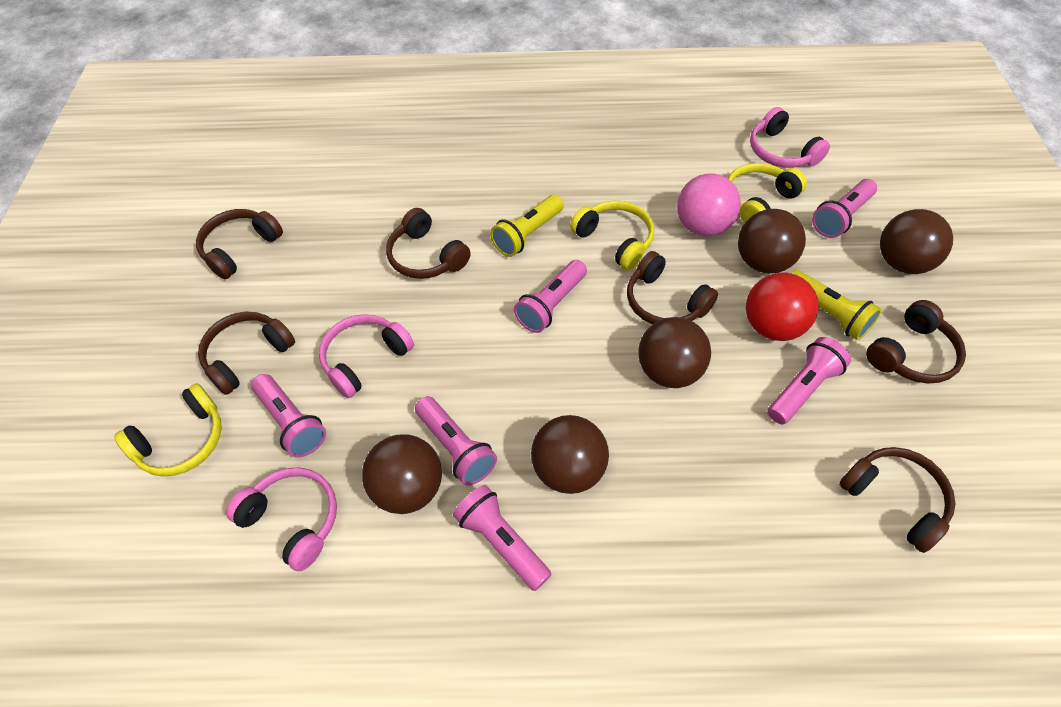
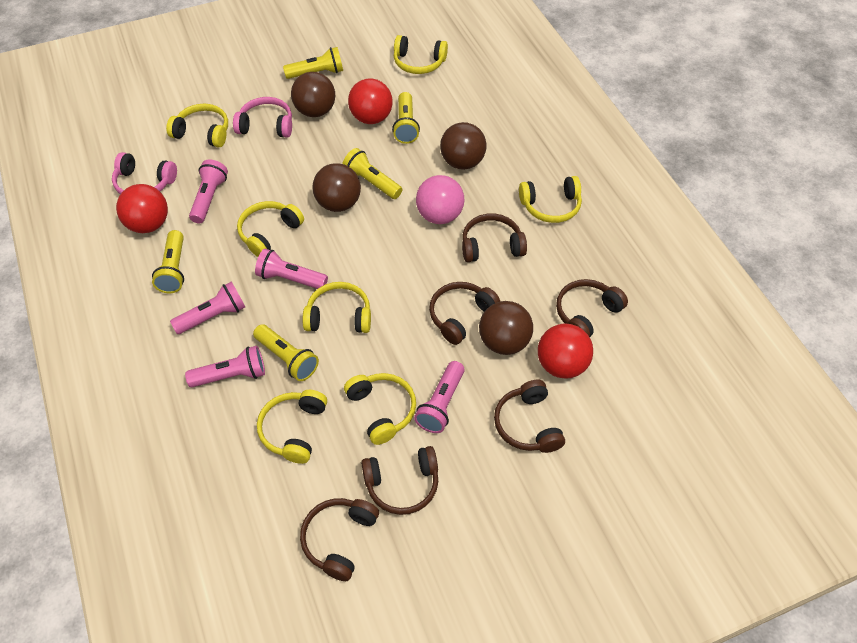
brown ball: [362,434,442,514] [531,415,609,494] [638,317,711,388] [738,209,806,274] [880,209,953,274] = 5 -> [291,72,335,117] [312,163,361,212] [440,122,487,170] [479,301,533,355] = 4
pink flashlight: [251,374,326,458] [415,396,497,486] [453,485,552,591] [514,260,587,333] [767,337,851,424] [812,179,877,238] = 6 -> [170,282,245,334] [185,346,265,387] [189,160,228,223] [255,249,328,289] [414,361,465,433] = 5
pink headphones: [226,467,337,571] [319,314,414,398] [750,107,830,168] = 3 -> [112,152,177,194] [233,97,292,138] = 2
red ball: [746,273,819,341] = 1 -> [116,184,168,233] [348,79,393,124] [538,323,593,379] = 3
yellow flashlight: [490,195,564,257] [791,270,882,340] = 2 -> [152,230,184,293] [253,324,319,381] [283,47,343,79] [342,148,402,199] [392,92,420,144] = 5
yellow headphones: [114,383,222,477] [570,200,654,270] [728,163,807,223] = 3 -> [166,104,228,148] [237,201,304,257] [257,390,327,464] [302,282,371,333] [344,373,416,445] [394,35,448,74] [519,176,582,223] = 7

